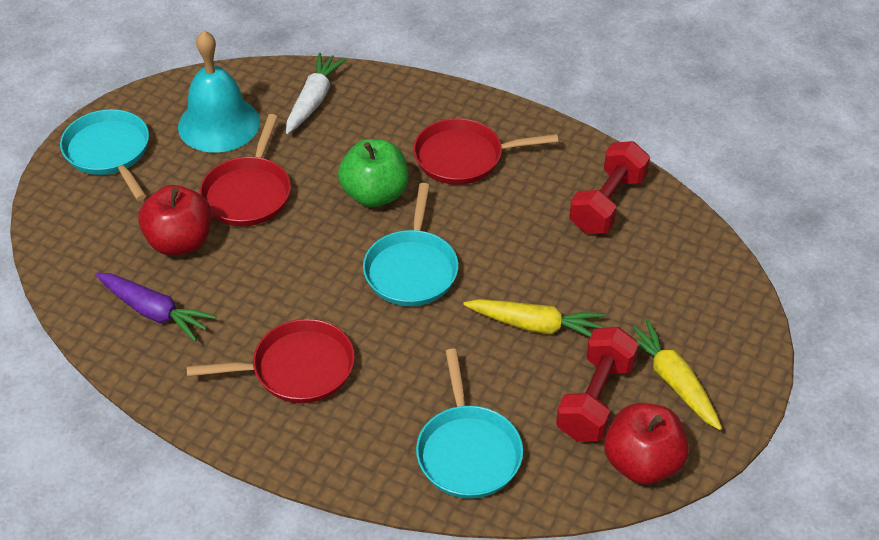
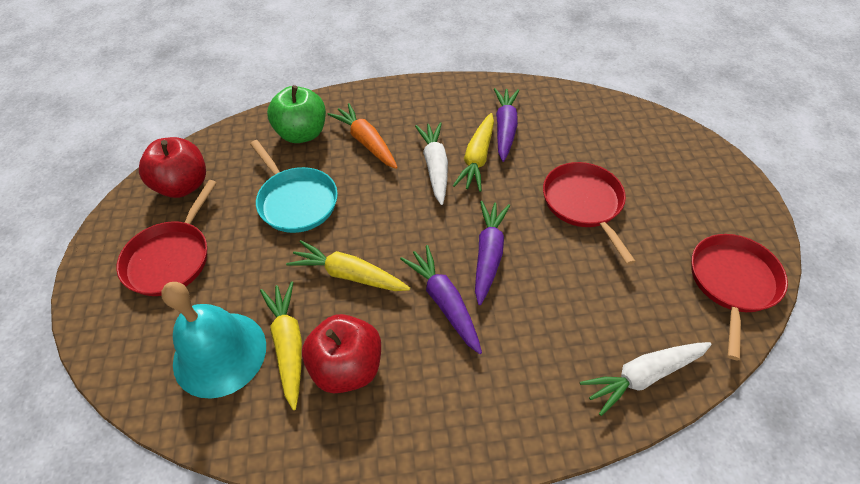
orange carrot: none = 0 -> [328,103,398,169] = 1
purple carrot: [95,273,216,341] = 1 -> [400,245,482,354] [475,201,510,305] [494,88,519,162] = 3
red dumbbell: [556,327,639,441] [569,141,650,234] = 2 -> none = 0
turquoise pan: [60,109,149,200] [363,183,459,306] [416,349,523,499] = 3 -> [250,140,338,233] = 1
white carrot: [286,53,347,134] = 1 -> [415,122,448,205] [580,342,712,416] = 2
yellow carrot: [463,299,605,337] [633,319,722,430] = 2 -> [260,281,302,410] [286,240,410,291] [453,113,494,192] = 3

